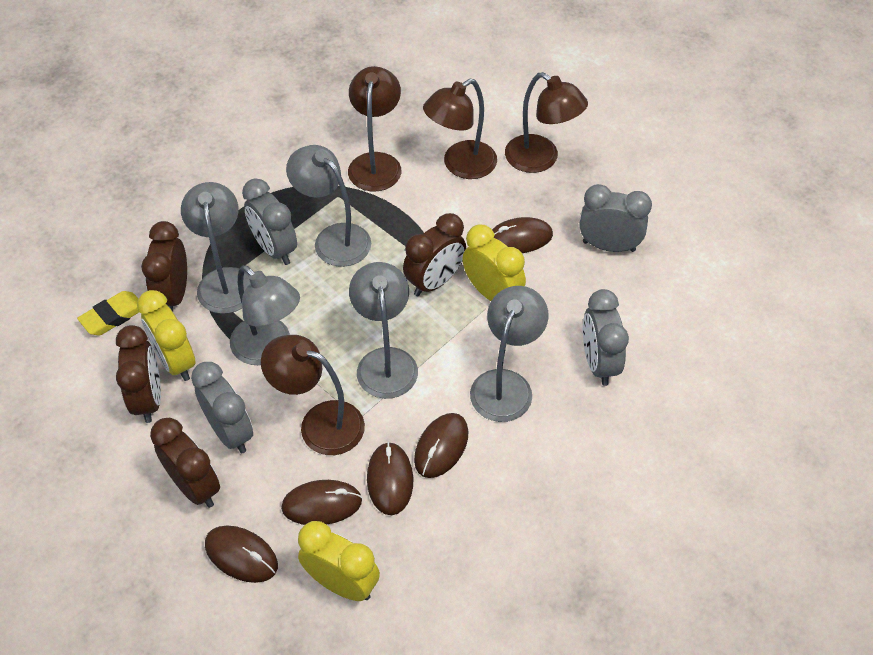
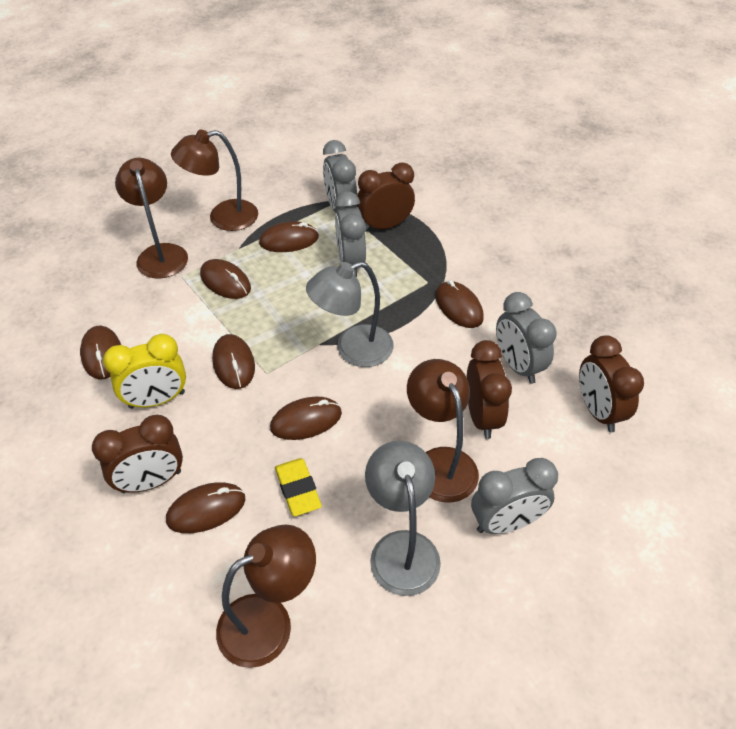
brown mouse: [205,525,278,583] [281,480,362,525] [367,442,413,515] [414,413,469,478] [492,217,553,253] = 5 -> [80,326,121,380] [166,482,245,533] [200,259,251,299] [212,334,255,389] [259,221,319,252] [270,397,342,440] [435,280,484,328] = 7
grey lamp: [181,182,250,314] [230,265,300,365] [286,145,371,267] [349,262,418,399] [470,286,548,422] = 5 -> [306,261,394,367] [365,441,441,596] = 2
yellow clock: [137,290,196,381] [298,521,380,601] [462,225,526,301] = 3 -> [103,334,186,409] = 1

